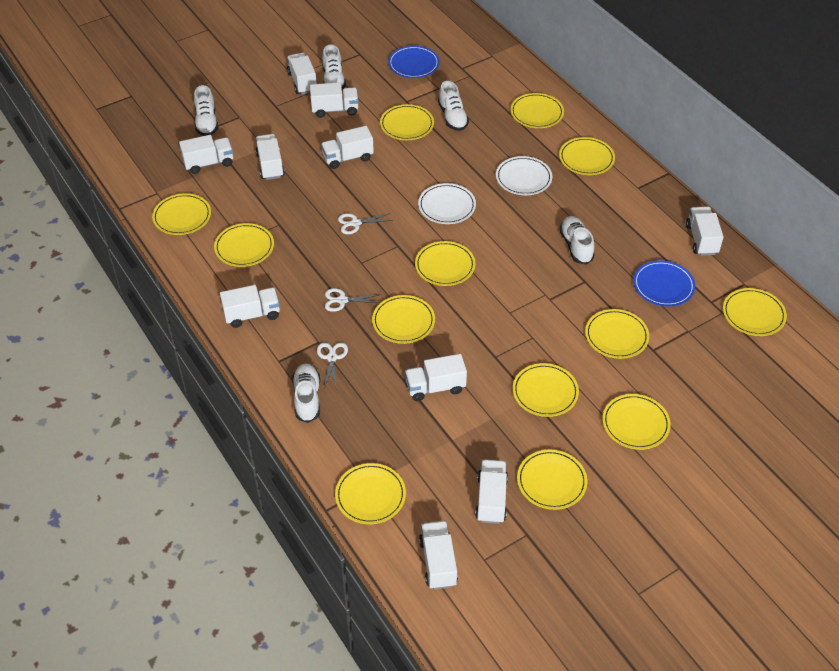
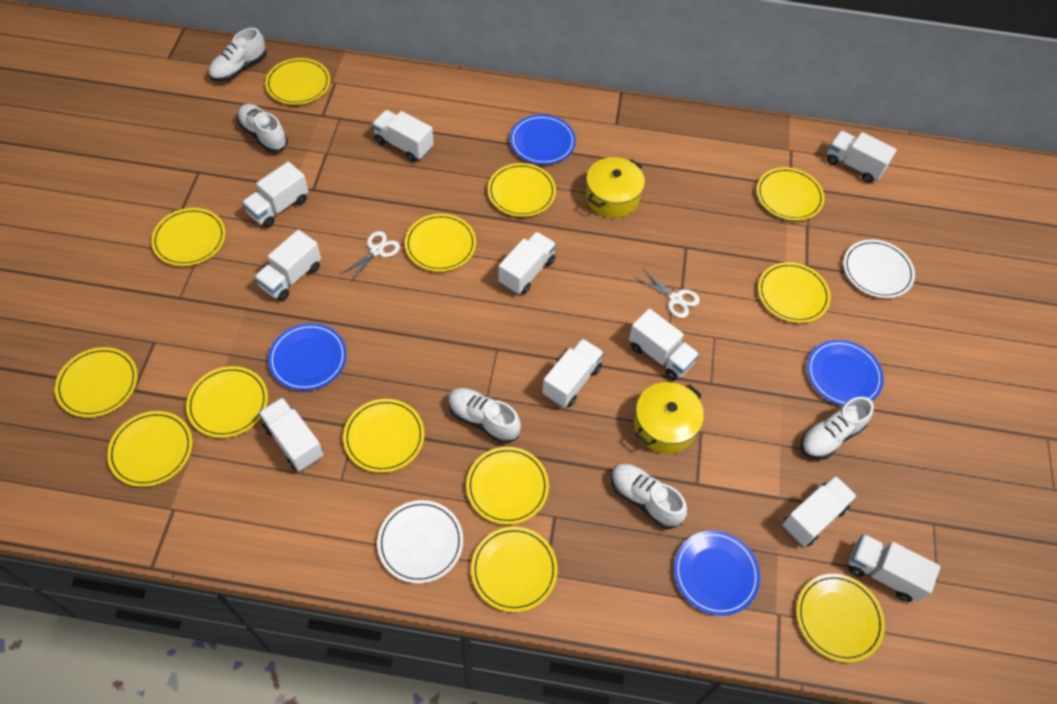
blue plate: [388,46,440,78] [633,260,695,307] = 2 -> [268,323,347,391] [510,115,576,165] [674,530,760,616] [807,340,884,406] = 4
white scissors: [317,342,348,390] [325,288,381,312] [338,213,393,234] = 3 -> [340,231,400,283] [636,269,700,318] = 2
yellow pot: none = 0 -> [586,157,645,218] [634,382,704,454] = 2

